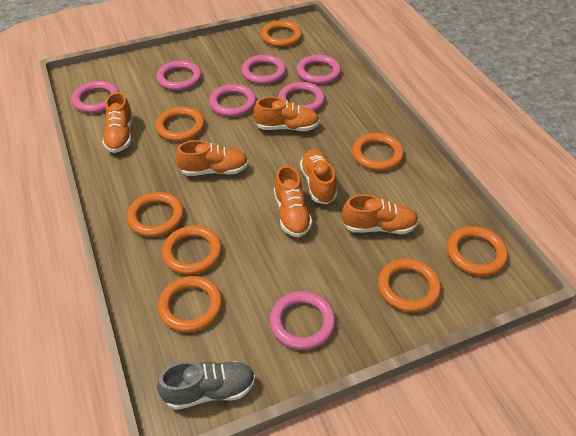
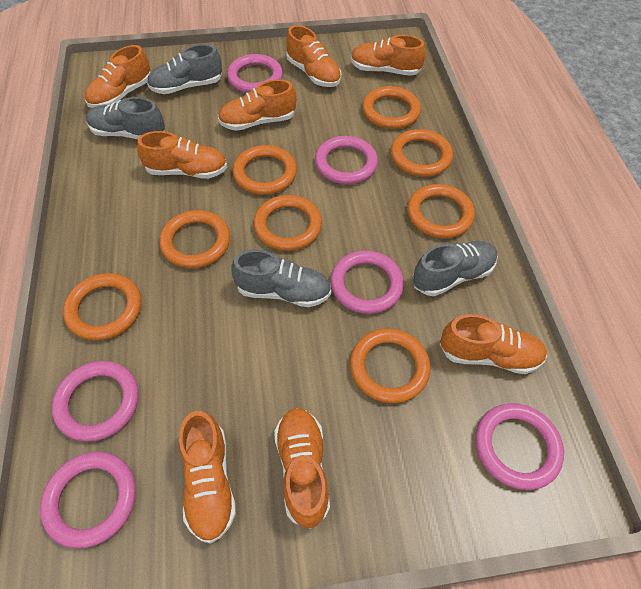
grey shoe: [157,361,255,410] = 1 -> [86,97,165,139] [147,44,222,94] [231,250,331,307] [413,241,498,296] = 4
orange shoe: [102,92,133,153] [176,140,249,176] [253,97,320,131] [274,165,312,237] [300,149,337,204] [342,194,419,234] = 6 -> [85,45,150,108] [137,131,227,179] [179,411,236,544] [218,79,296,131] [274,408,330,529] [286,25,341,87] [350,35,426,76] [440,314,547,374] = 8
pink ring: [72,81,119,113] [156,60,202,91] [209,84,256,117] [242,55,286,84] [270,291,335,350] [278,82,325,112] [297,55,341,85] = 7 -> [40,452,136,549] [52,361,139,442] [227,54,283,93] [315,136,378,184] [330,250,404,314] [475,403,564,490] = 6

